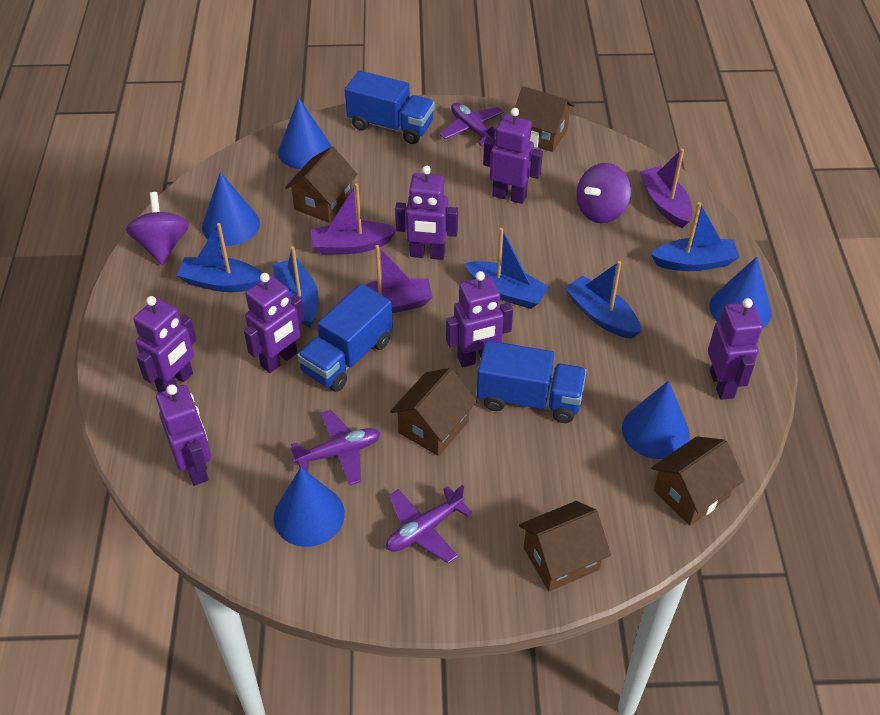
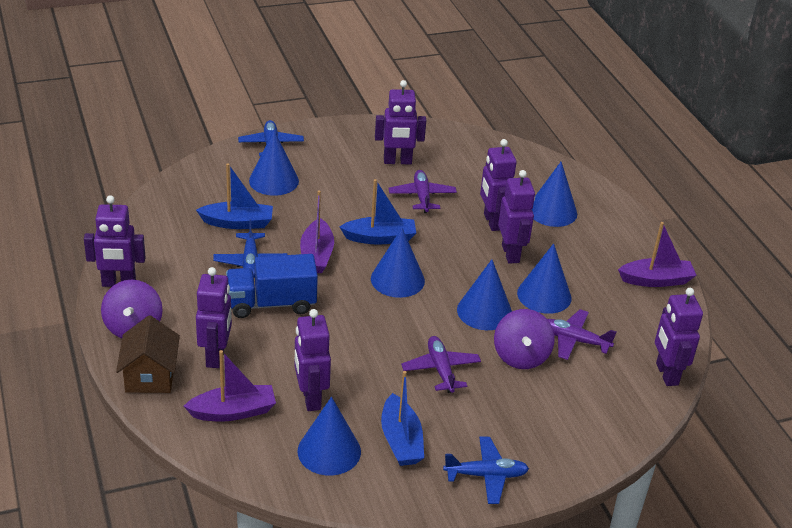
blue boat: [177,223,262,292] [272,246,319,328] [465,228,549,309] [565,261,641,339] [651,202,740,271] = 5 -> [196,163,273,229] [340,179,416,245] [381,371,424,466] = 3
blue cone: [202,172,260,246] [273,467,345,547] [278,98,332,169] [622,381,690,459] [709,257,772,328] = 5 -> [249,131,299,196] [298,397,361,476] [371,228,425,298] [457,260,512,330] [517,243,571,314] [532,162,577,227] = 6
blue plane: none = 0 -> [213,220,288,278] [238,120,304,156] [443,437,529,504] = 3
blue truck: [297,284,393,392] [345,70,435,144] [477,340,587,423] = 3 -> [226,254,318,318] = 1
brown house: [285,147,357,223] [390,368,477,456] [515,86,575,152] [519,501,611,591] [651,437,744,526] = 5 -> [116,315,180,393] = 1

